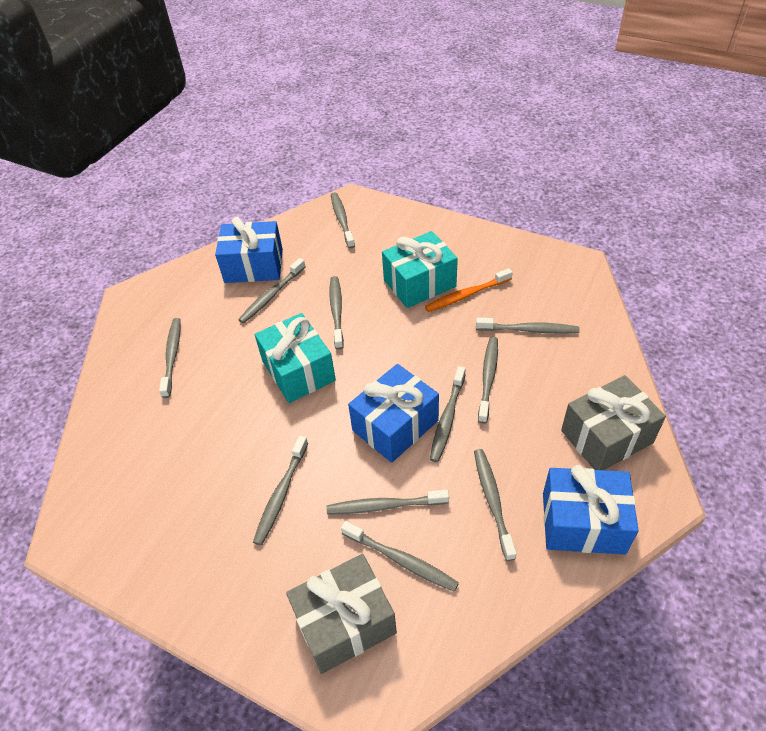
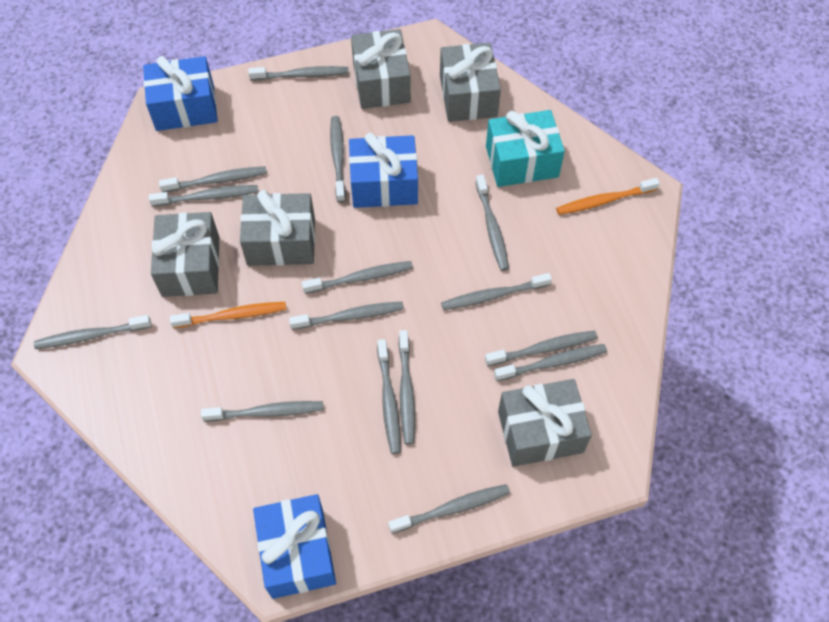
grey gift: [286,554,397,674] [561,375,666,470] = 2 -> [151,212,219,297] [240,190,315,266] [351,29,411,109] [440,43,501,122] [498,379,592,467] = 5
grey toothbrush: [159,318,181,398] [238,258,305,323] [253,436,308,545] [327,490,449,514] [330,276,344,350] [331,192,355,249] [341,521,459,592] [430,366,466,462] [474,449,517,561] [476,317,579,334] [478,337,498,424] = 11 -> [34,315,151,349] [149,185,258,207] [159,166,267,192] [201,401,323,422] [248,66,349,81] [289,301,404,330] [302,261,413,294] [330,116,346,202] [377,339,401,454] [388,484,510,534] [398,330,415,445] [441,273,552,310] [475,175,509,271] [485,331,597,366] [494,344,607,381] = 15
orange toothbrush: [425,268,513,312] = 1 -> [170,302,286,328] [556,178,660,215] = 2
turquoise gift: [255,313,336,403] [382,231,458,308] = 2 -> [486,110,565,187] = 1

